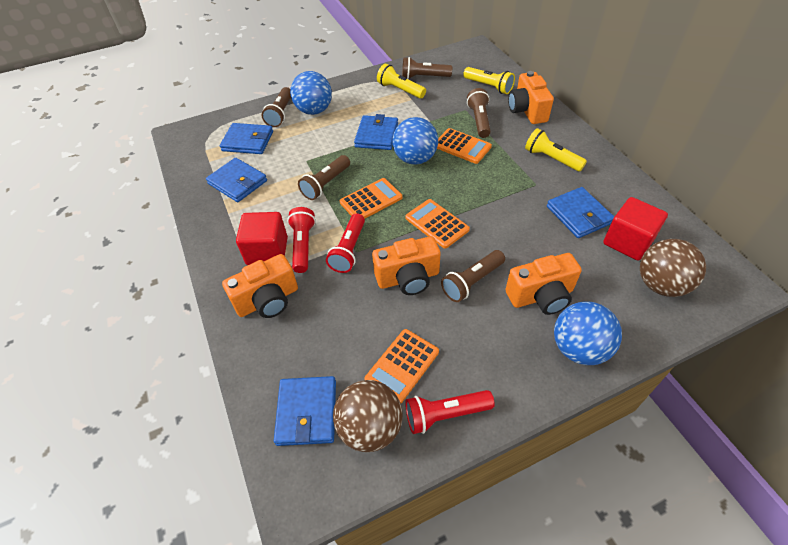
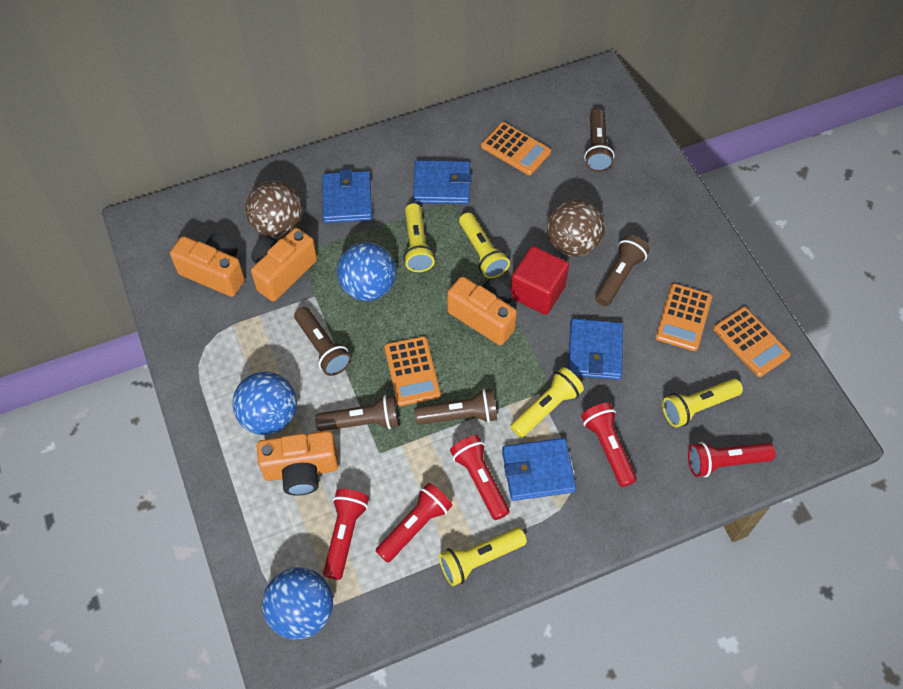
blue wallet: [206,158,267,202] [220,123,273,154] [274,376,336,446] [354,114,398,150] [547,187,614,238] = 5 -> [322,169,372,223] [413,160,472,204] [502,438,576,501] [568,318,623,380] = 4
red cube: [236,212,288,265] [603,197,668,261] = 2 -> [511,246,569,315] = 1
red flashlight: [287,207,316,273] [326,213,365,273] [405,390,495,434] = 3 -> [323,489,369,580] [376,483,452,563] [450,435,509,520] [581,403,637,487] [688,442,776,477] = 5
yellow flashlight: [377,64,426,99] [463,67,515,94] [525,128,587,172] = 3 -> [403,203,435,272] [439,528,527,586] [459,212,510,279] [511,367,584,438] [662,379,743,428] = 5

